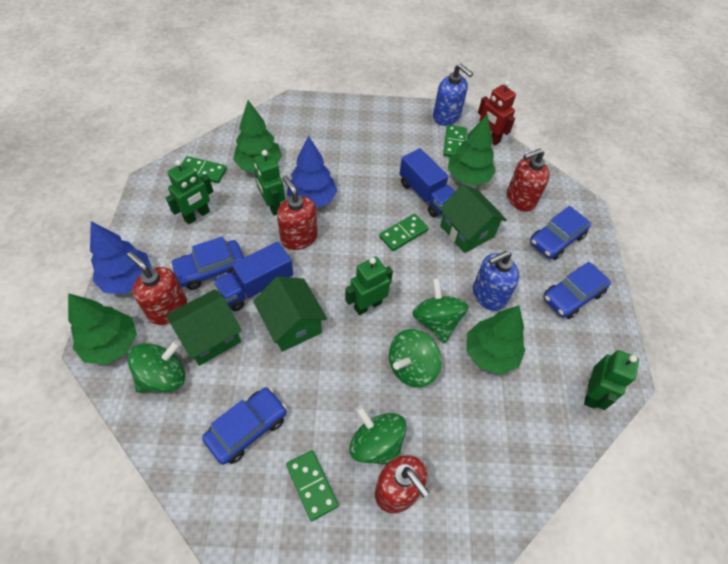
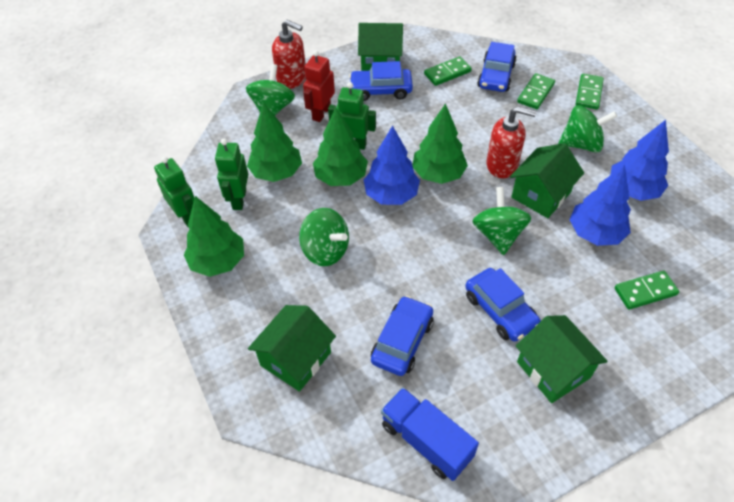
blue soap dispenser: [433,64,473,126] [473,251,519,311] = 2 -> none = 0
blue tree: [90,221,152,294] [287,136,337,208] = 2 -> [364,125,420,205] [569,165,631,246] [610,120,669,201] = 3
blue truck: [213,242,293,311] [399,148,455,217] = 2 -> [381,387,479,481] = 1
green house: [166,289,242,366] [253,276,327,352] [439,184,507,253] = 3 -> [248,305,336,392] [358,23,403,71] [510,143,584,218] [516,315,608,403] = 4
green robot: [166,160,213,224] [254,150,285,216] [345,257,393,315] [584,350,639,410] = 4 -> [154,156,195,227] [215,139,248,210] [328,82,376,150] = 3
red soap dispenser: [127,252,187,325] [277,176,318,250] [375,455,429,513] [507,149,550,212] = 4 -> [272,20,306,89] [487,106,536,178] = 2

